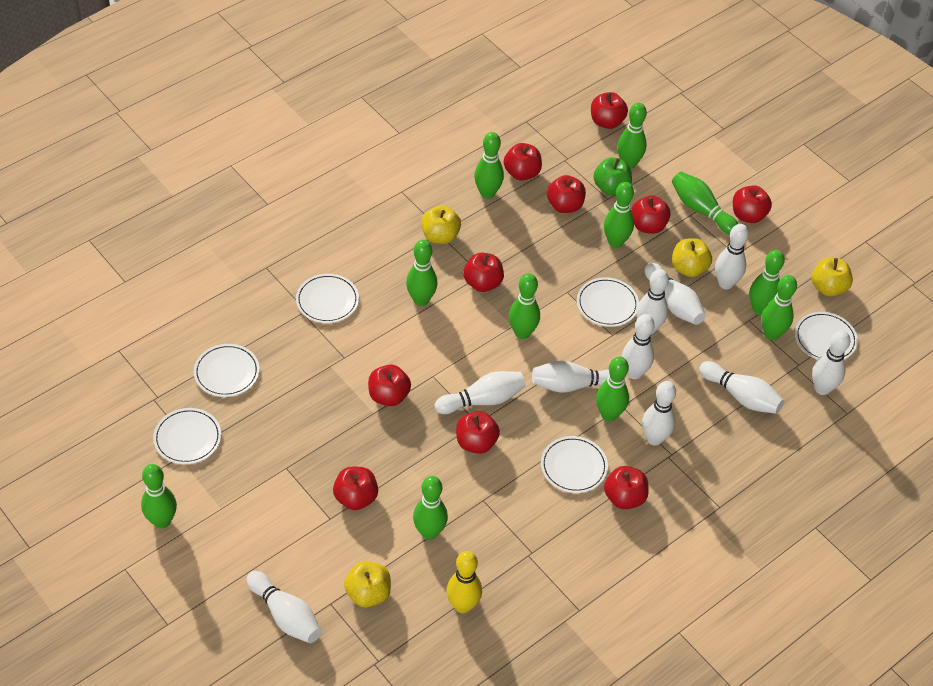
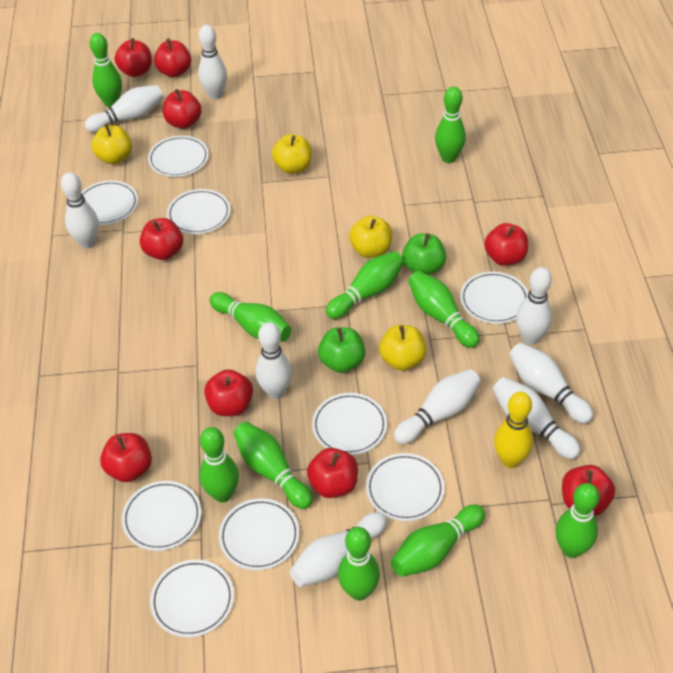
green apple: [593,157,632,195] = 1 -> [318,327,365,373] [402,233,446,275] = 2
green bowling pin: [141,464,177,529] [406,240,438,306] [413,476,448,540] [474,132,504,199] [509,273,540,339] [596,357,629,421] [604,182,634,248] [617,103,647,169] [672,172,738,235] [749,250,785,315] [761,275,797,340] = 11 -> [89,33,122,107] [199,427,239,502] [210,292,291,342] [233,422,313,509] [326,251,404,319] [338,527,380,600] [391,504,485,577] [408,271,480,348] [435,87,466,163] [556,483,599,558] = 10
red apple: [333,467,378,510] [368,364,411,406] [456,411,500,454] [463,253,504,292] [504,143,542,181] [547,175,586,213] [591,92,628,129] [604,466,649,509] [631,195,671,234] [733,185,772,223] = 10 -> [100,433,152,482] [115,38,152,77] [140,218,183,260] [154,38,191,77] [163,89,202,129] [204,370,253,416] [307,448,358,498] [484,223,528,266] [562,465,615,516] = 9
white bowling pin: [247,571,321,643] [435,371,526,414] [532,360,610,393] [622,314,655,379] [637,269,669,334] [642,381,676,446] [645,263,706,325] [699,361,784,414] [715,224,749,289] [812,330,850,395] = 10 -> [61,172,99,249] [85,85,164,132] [198,25,227,100] [255,322,292,399] [290,512,387,587] [394,369,481,444] [492,377,581,459] [509,343,593,424] [516,267,552,345] = 9
white plate: [153,408,221,464] [194,344,259,397] [296,274,359,323] [541,436,608,493] [577,277,639,327] [795,312,858,360] = 6 -> [81,181,138,225] [122,481,201,551] [148,136,209,177] [150,560,234,637] [167,189,231,234] [219,498,299,570] [312,393,387,455] [366,453,445,521] [460,272,528,324] = 9

